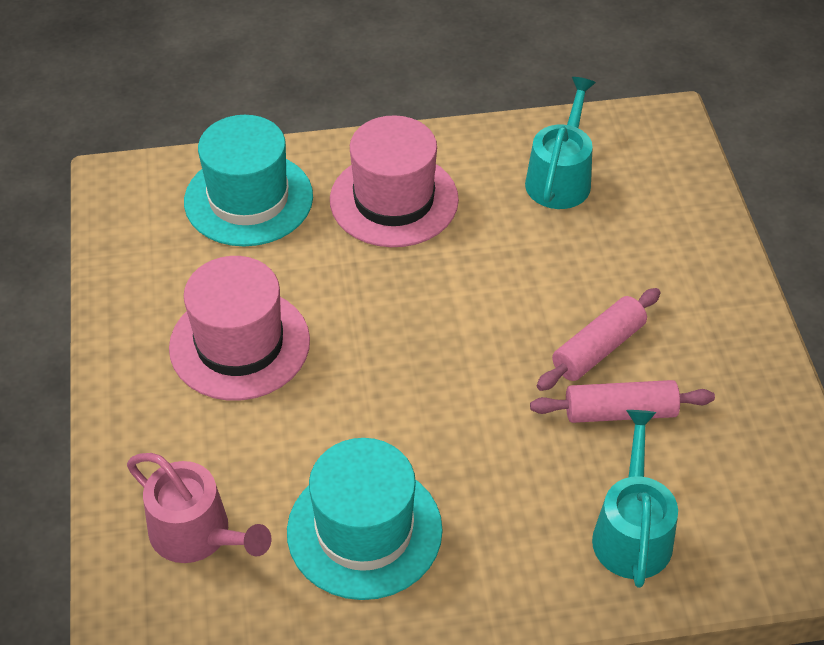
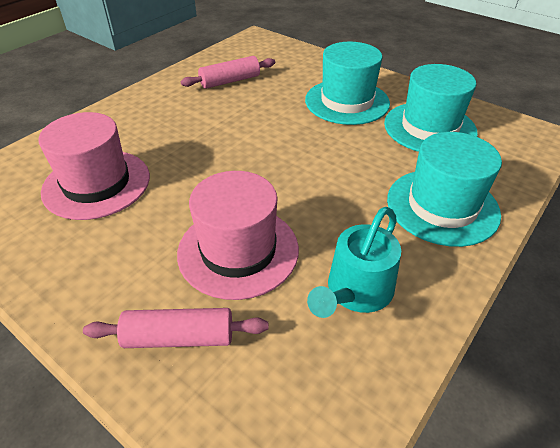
pink watering can: [127,453,271,563] = 1 -> none = 0
turquoise hat: [184,115,313,246] [287,438,443,600] = 2 -> [305,42,390,125] [384,64,478,152] [387,132,502,247] = 3
turquoise watering can: [525,77,596,209] [592,410,678,588] = 2 -> [307,207,401,318] = 1

